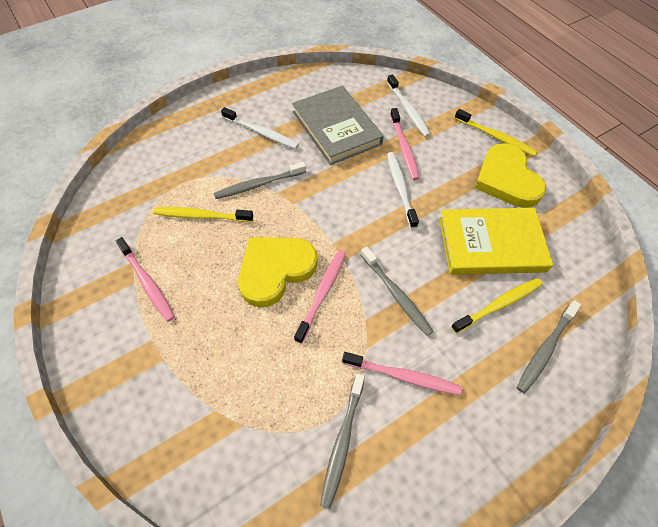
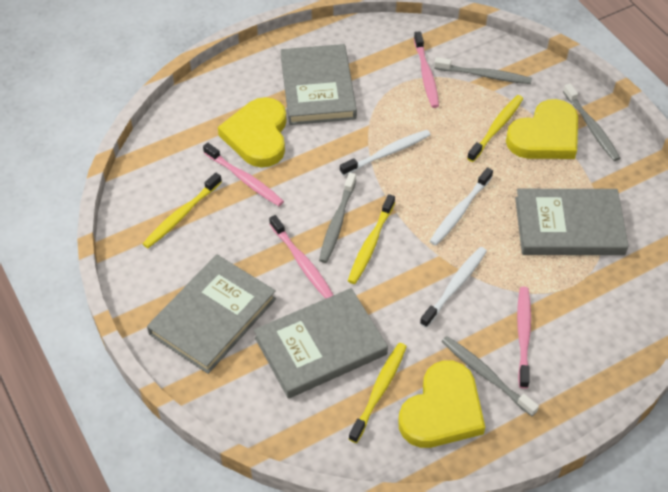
grey book: [292,86,384,165] = 1 -> [147,254,276,374] [254,288,388,399] [281,44,357,125] [515,189,629,255] = 4
yellow book: [439,208,553,275] = 1 -> none = 0
yellow heart: [238,238,318,307] [475,143,546,208] = 2 -> [218,97,287,167] [398,360,485,448] [506,99,578,159] = 3
yellow toothbrush: [154,207,253,222] [451,278,543,333] [455,109,537,156] = 3 -> [143,173,222,248] [348,194,395,284] [349,343,407,443] [467,95,523,162] = 4

